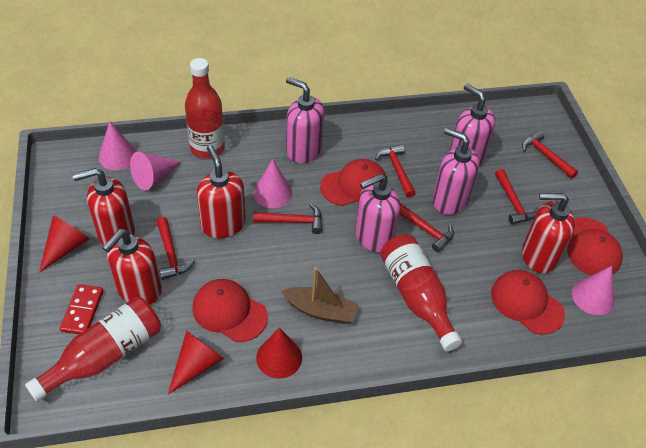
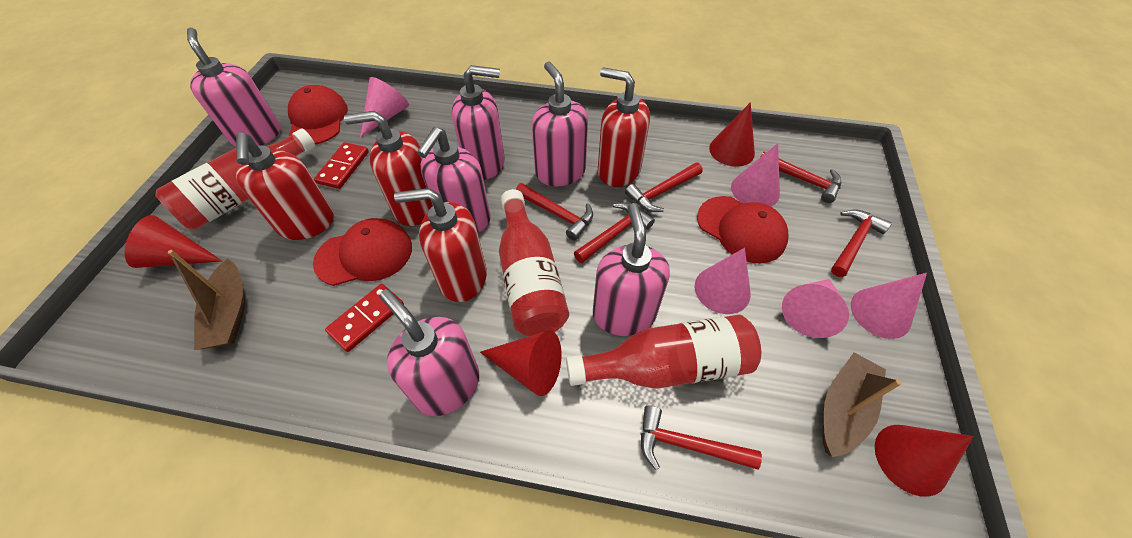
brown boat: [281,267,359,324] = 1 -> [168,250,245,350] [822,352,902,457] = 2
pink cone: [99,121,137,170] [130,152,182,190] [253,159,292,208] [572,266,614,315] = 4 -> [360,77,409,138] [695,248,751,314] [731,143,780,207] [782,279,849,338] [851,273,927,339] = 5
pink soap dispenser: [286,77,324,163] [355,173,400,253] [432,128,479,215] [450,84,495,166] = 4 -> [187,28,281,147] [379,289,479,416] [417,127,491,232] [452,65,505,180] [532,62,588,186] [593,203,670,336] = 6
red cap: [192,279,268,342] [320,159,387,206] [491,270,565,335] [567,218,623,276] = 4 -> [288,85,348,145] [313,218,412,286] [697,196,789,263] = 3
red cone: [39,215,90,273] [168,331,224,395] [256,327,302,379] = 3 -> [125,215,222,268] [480,330,562,396] [709,102,755,167] [875,425,974,497] = 4
red domino: [60,284,104,334] = 1 -> [314,142,369,189] [325,284,404,352] = 2

